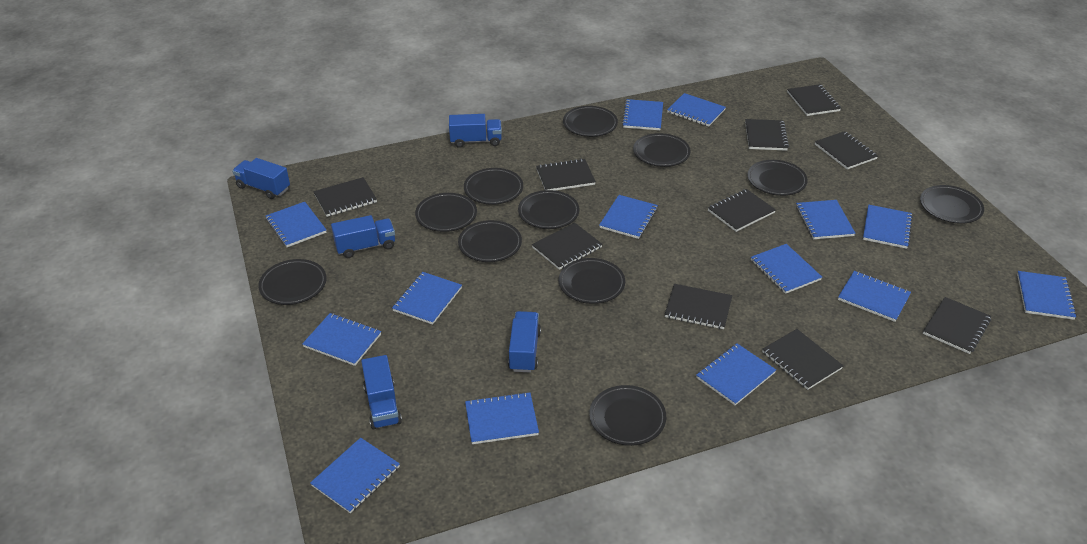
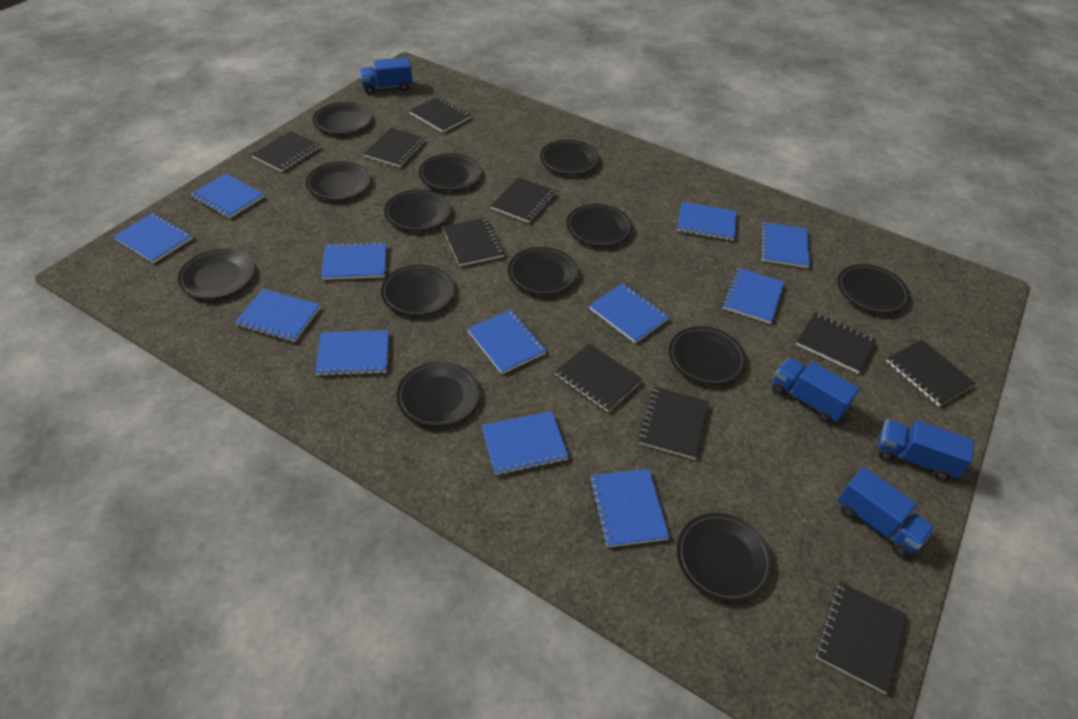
black plate: [258,259,327,305] [415,193,477,232] [458,220,522,262] [464,168,523,205] [518,190,580,229] [559,258,625,304] [563,106,618,137] [589,385,666,446] [633,133,691,167] [747,160,808,196] [920,185,984,224] = 11 -> [178,249,254,299] [306,161,370,200] [313,102,372,134] [381,265,454,316] [384,189,450,231] [396,362,479,427] [419,153,481,191] [508,247,578,295] [540,140,600,175] [567,204,632,247] [669,326,746,385] [677,513,773,602] [838,264,910,314] = 13
blue notebook: [266,202,327,247] [302,313,381,366] [310,438,400,513] [392,272,462,325] [465,392,539,444] [599,195,658,239] [622,99,663,130] [667,93,726,127] [696,343,776,405] [751,244,822,294] [796,200,855,239] [838,271,911,322] [863,205,913,249] [1017,271,1077,320] = 14 -> [113,213,193,263] [190,173,264,219] [234,289,321,342] [315,330,389,376] [321,242,386,280] [467,310,547,374] [482,411,569,475] [589,283,670,343] [590,468,670,547] [677,202,737,241] [722,268,785,324] [761,222,810,268] = 12
blue truck: [232,158,290,199] [331,215,395,258] [361,355,402,429] [449,114,502,148] [508,311,541,372] = 5 -> [359,57,413,94] [772,358,860,423] [838,467,935,557] [878,419,974,481] = 4

